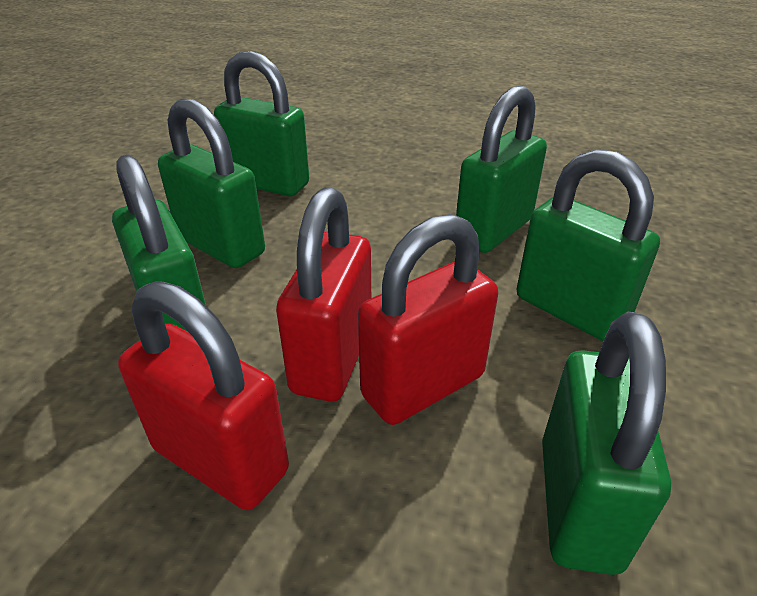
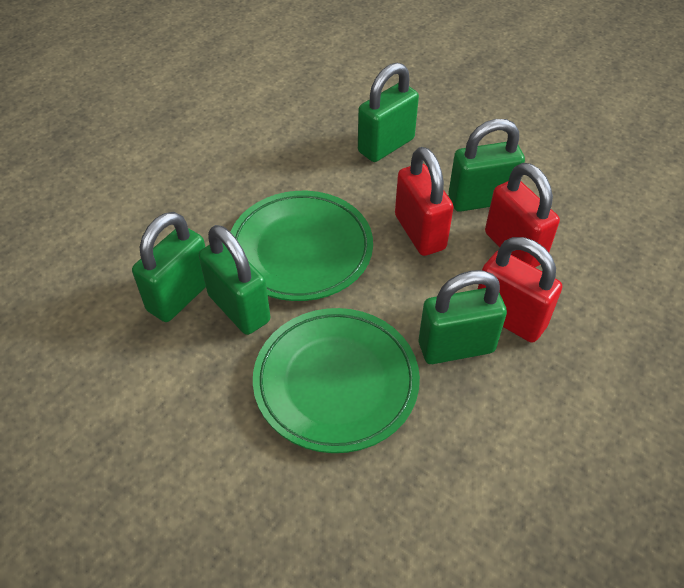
green padlock: [112,155,206,332] [158,99,265,268] [214,51,309,196] [456,86,547,253] [517,149,660,341] [542,312,671,575] = 6 -> [132,212,206,322] [199,225,270,335] [358,63,419,162] [419,270,507,364] [449,119,525,212] = 5
green plate: none = 0 -> [231,191,373,301] [253,308,420,453] = 2

